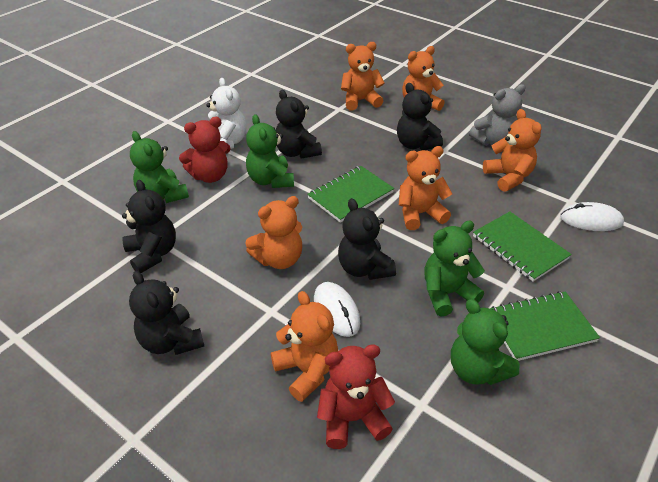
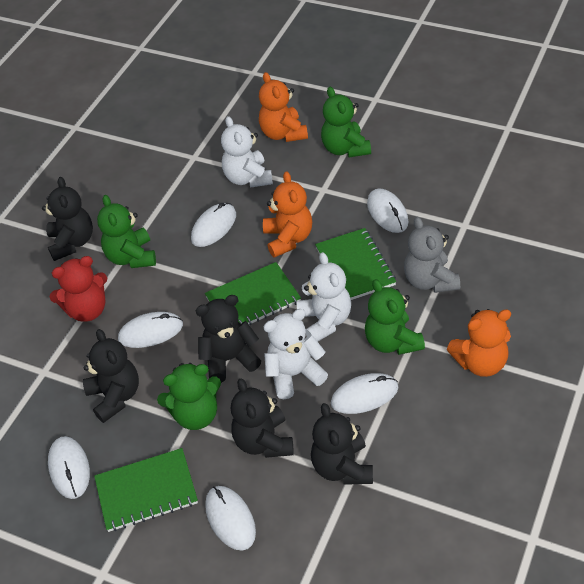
orange teddy bear: [245,196,302,269] [271,291,338,402] [341,42,385,111] [399,146,452,230] [402,46,445,111] [483,109,542,192] = 6 -> [259,72,308,142] [263,171,312,258] [447,309,511,377] = 3
red teddy bear: [179,117,231,183] [317,345,395,449] = 2 -> [50,256,107,322] = 1
white mouse: [314,282,360,337] [560,202,624,231] = 2 -> [48,436,90,499] [118,312,183,348] [191,203,236,247] [205,486,256,551] [331,373,399,414] [367,188,409,233] = 6
white teddy bear: [206,78,246,149] = 1 -> [221,116,273,188] [263,309,328,399] [296,252,351,342] = 3

